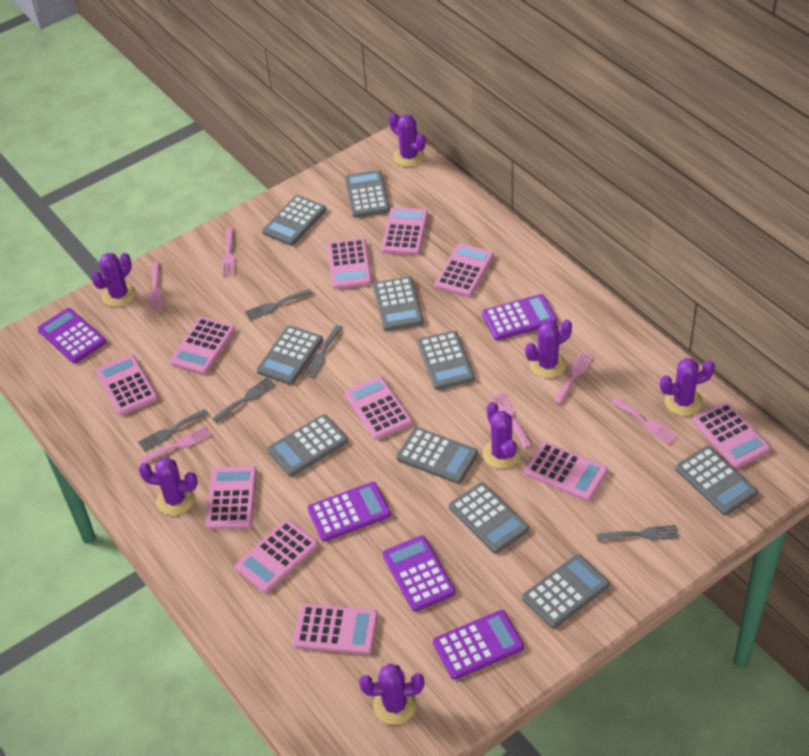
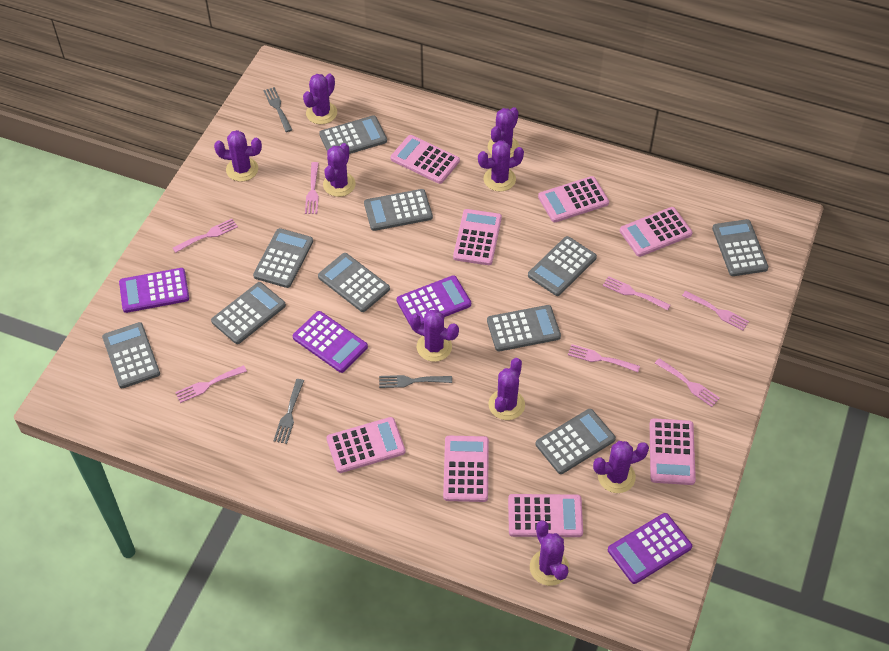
grey fork: [138,409,208,451] [212,377,275,423] [245,289,312,320] [302,325,343,378] [596,525,679,541] = 5 -> [263,87,292,132] [274,379,304,444] [379,375,452,388] = 3
pink calculator: [96,354,158,416] [170,317,235,375] [206,466,257,529] [235,520,318,593] [293,604,378,654] [327,238,372,289] [345,376,412,440] [381,207,428,255] [435,243,494,297] [524,442,608,501] [693,402,771,469] = 11 -> [326,417,405,473] [390,135,460,184] [443,436,489,502] [453,209,502,265] [508,494,583,537] [538,176,609,222] [620,207,693,257] [650,418,696,485] = 8
pink fork: [139,427,211,464] [149,262,162,312] [222,228,235,276] [491,392,532,448] [554,351,594,405] [611,398,678,445] = 6 -> [173,219,238,253] [175,365,247,403] [305,162,319,214] [568,344,640,372] [603,276,670,311] [655,358,720,407] [682,291,749,331] = 7
purple cactus: [91,253,136,307] [139,457,198,515] [359,663,425,725] [389,113,426,167] [483,402,521,469] [525,320,572,378] [660,358,715,416] = 7 -> [214,130,262,181] [303,74,337,124] [323,143,356,197] [410,310,459,362] [478,140,524,191] [488,107,520,158] [489,358,525,420] [530,520,569,586] [593,441,649,493] = 9
purple calculator: [37,308,106,363] [307,482,391,542] [382,535,455,612] [433,610,524,680] [482,294,557,340] = 5 -> [119,268,189,313] [293,311,368,373] [397,275,471,324] [608,513,692,584] = 4

